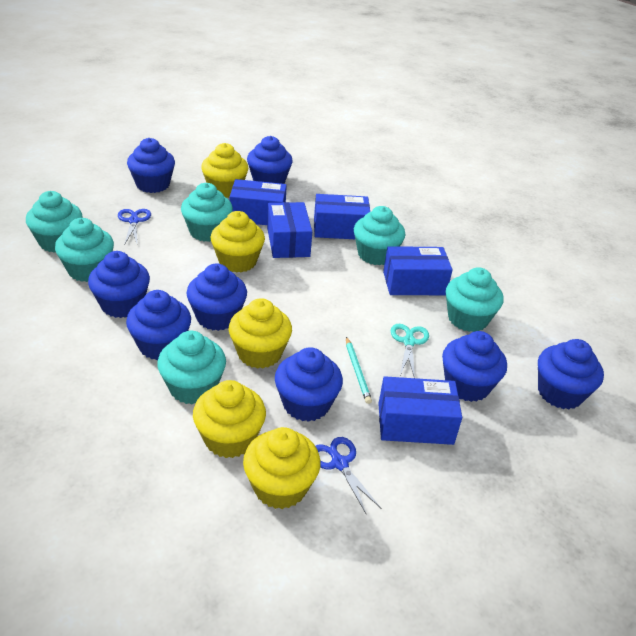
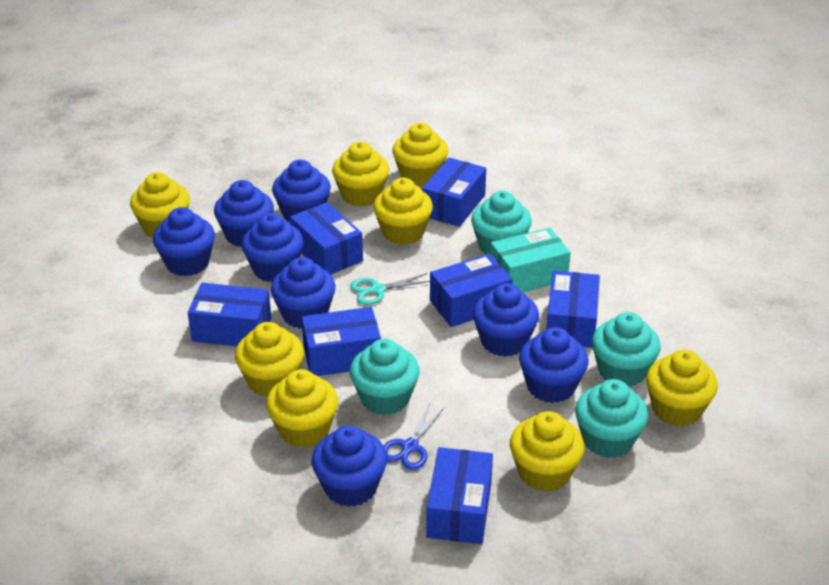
blue box: [229,179,287,225] [267,202,312,258] [314,194,370,239] [378,376,462,445] [383,246,453,295] = 5 -> [188,283,271,346] [290,202,363,275] [302,307,381,376] [422,158,486,227] [426,447,493,544] [430,254,513,327] [546,271,600,348] = 7
blue scissors: [118,209,151,243] [316,437,381,513] = 2 -> [383,403,444,470] = 1
turquoise box: none = 0 -> [490,227,571,293] = 1
turquoise cupcake: [26,191,82,253] [55,218,114,282] [157,331,226,404] [181,183,233,242] [354,206,405,265] [446,267,504,332] = 6 -> [350,339,420,415] [471,191,532,254] [575,379,648,458] [592,312,660,387] = 4
turquoise pencil: [346,337,372,404] = 1 -> none = 0
yellow cupcake: [193,380,266,458] [201,143,249,198] [211,211,265,273] [229,298,292,369] [243,427,320,509] = 5 -> [130,172,190,238] [235,322,304,397] [266,369,338,448] [332,142,389,207] [373,178,433,245] [392,123,448,187] [510,411,585,492] [646,349,718,427] = 8

